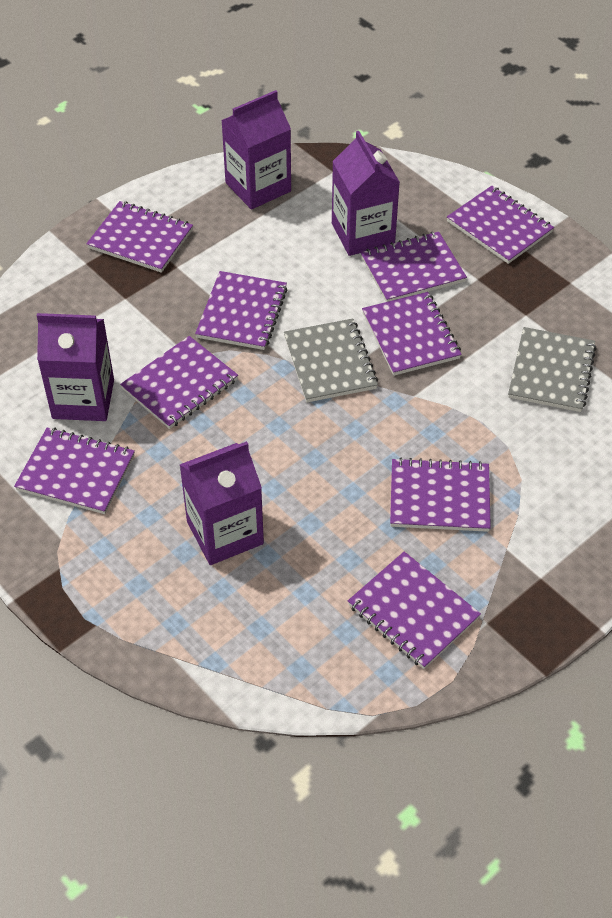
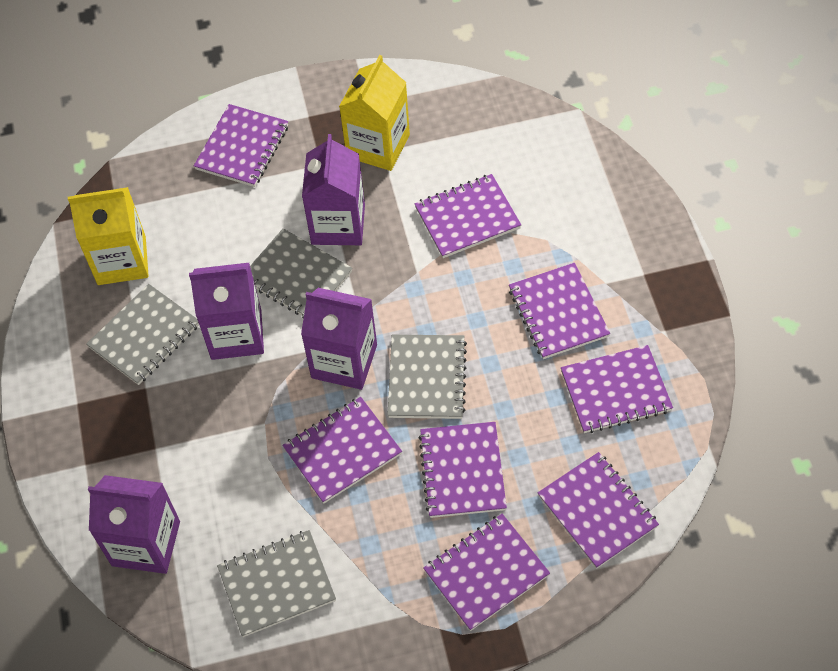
grey notebook: [284,319,378,402] [508,327,597,412] = 2 -> [86,284,199,385] [217,530,336,637] [250,228,352,319] [387,335,467,419] = 4
purple notebook: [14,428,135,514] [86,201,193,273] [120,336,238,429] [195,271,288,350] [348,551,481,669] [361,232,467,302] [362,292,462,376] [390,457,491,532] [447,186,554,264] = 9 -> [194,104,288,187] [282,397,402,504] [414,174,521,258] [419,422,507,518] [423,514,550,631] [509,263,610,359] [537,452,659,569] [561,345,673,433] = 8
yellow carton: none = 0 -> [68,187,149,285] [339,55,410,171] = 2

